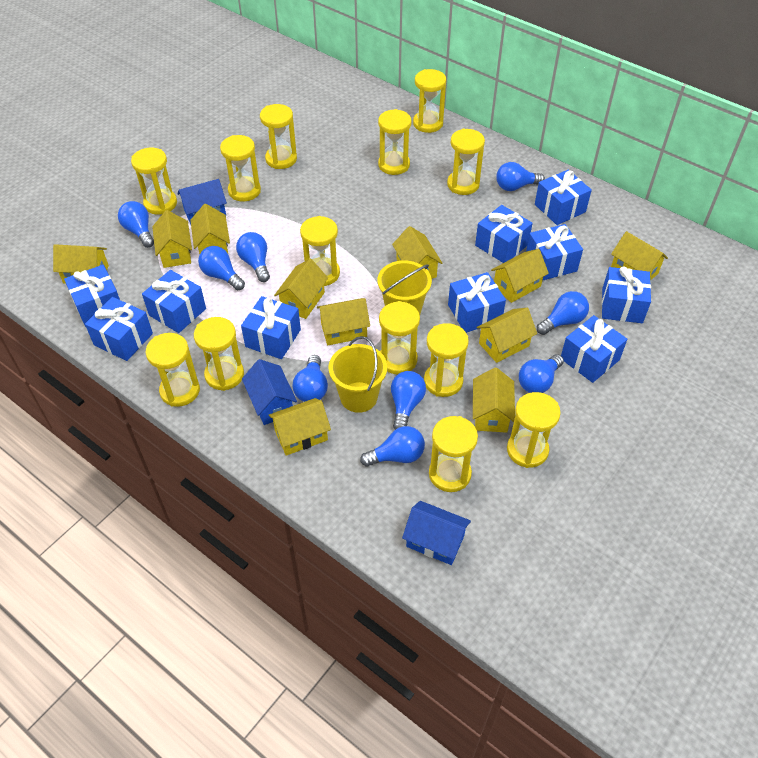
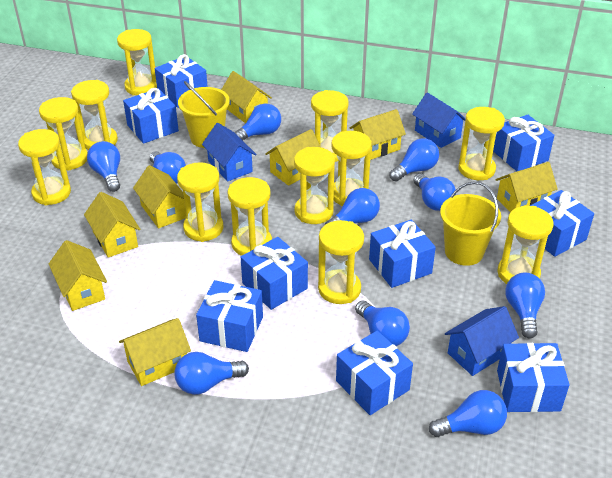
blue gift: [64,265,120,327] [85,297,153,361] [142,270,206,333] [241,296,301,359] [448,272,506,333] [475,205,532,263] [526,224,583,281] [535,170,592,225] [561,315,627,383] [602,266,651,323] = 10 -> [123,88,179,144] [155,54,208,108] [196,280,263,352] [241,237,308,310] [336,331,413,415] [369,220,436,288] [493,115,554,171] [497,343,570,412] [530,190,594,257] = 9
blue light bulb: [118,201,154,248] [198,246,245,290] [236,232,270,282] [292,355,328,402] [360,426,425,467] [391,371,426,430] [496,162,545,191] [519,354,564,393] [537,291,589,335] = 9 -> [87,141,120,192] [150,151,186,184] [174,352,249,395] [235,104,281,140] [325,188,380,225] [355,300,410,346] [389,138,439,182] [413,174,456,211] [429,390,507,437] [505,273,545,339] = 10
yellow hourglass: [131,148,177,215] [146,333,200,407] [194,317,244,391] [220,135,261,201] [260,104,297,169] [300,216,340,286] [378,109,412,175] [379,301,420,374] [413,69,446,133] [424,323,469,397] [429,416,478,492] [447,129,485,195] [507,392,561,468] = 13 -> [18,129,71,205] [39,97,88,170] [71,80,118,150] [117,29,157,95] [177,162,224,242] [228,177,272,256] [294,147,335,224] [311,90,349,162] [318,220,364,304] [331,131,372,206] [458,107,505,180] [497,206,553,284] = 12
yellow house: [53,244,109,283] [152,210,192,268] [190,204,230,254] [269,398,331,456] [274,259,328,319] [317,298,370,345] [392,226,442,279] [473,368,515,433] [477,308,537,363] [491,249,549,303] [611,231,668,281] = 11 -> [49,240,107,311] [84,192,140,258] [119,318,191,386] [133,165,186,228] [221,71,272,123] [265,129,321,186] [350,109,406,160] [496,162,558,212] = 8

